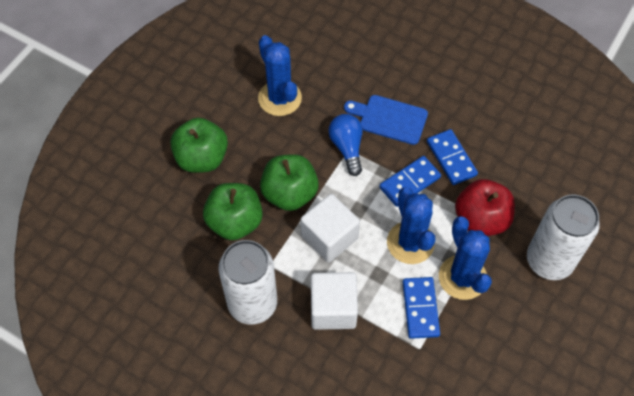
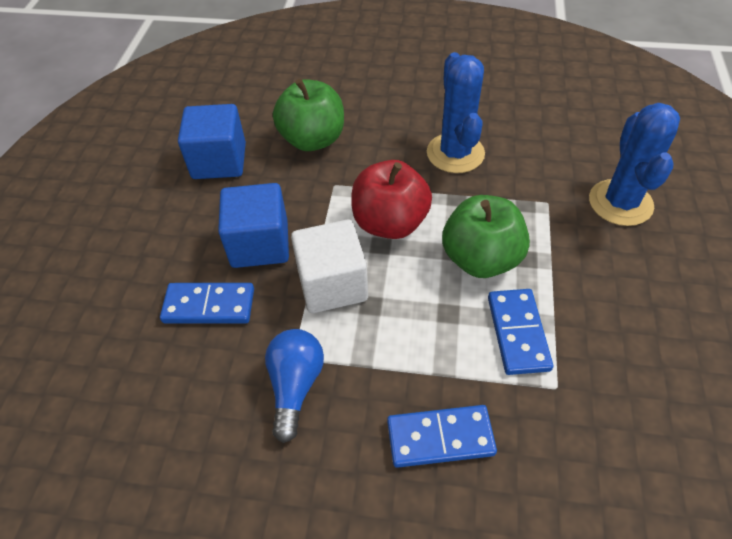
blue cactus: [258,35,302,116] [387,187,435,264] [439,216,492,300] = 3 -> [427,52,485,173] [589,103,680,226] = 2
blue cube: none = 0 -> [178,104,246,179] [218,183,289,268] = 2
blue cutting board: [344,95,428,145] = 1 -> none = 0
green apple: [170,118,228,173] [203,183,263,240] [260,154,319,211] = 3 -> [273,78,344,151] [442,195,530,278] = 2
white can: [219,240,277,325] [527,194,600,280] = 2 -> none = 0
white cube: [301,194,360,263] [311,272,358,330] = 2 -> [291,220,368,313] = 1

